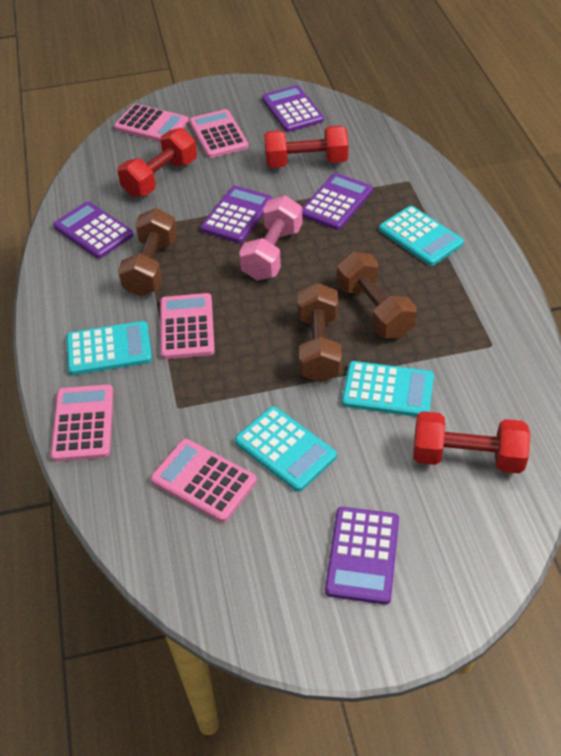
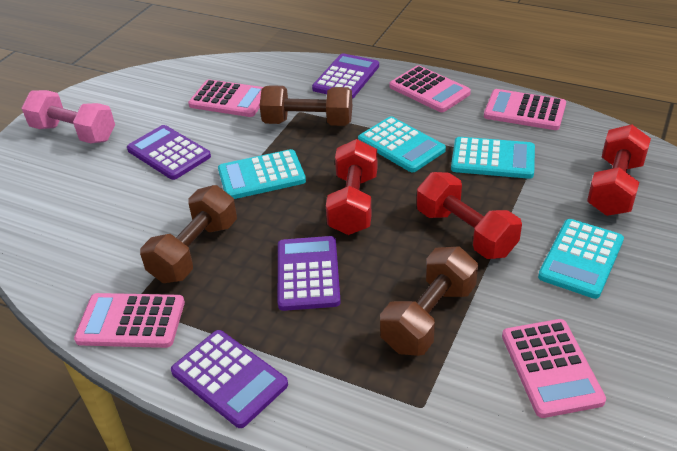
purple calculator: [53,202,134,259] [201,185,273,243] [262,85,324,132] [302,173,373,230] [325,507,399,605] = 5 -> [127,125,211,180] [171,330,288,428] [278,236,341,311] [312,53,379,99] = 4

